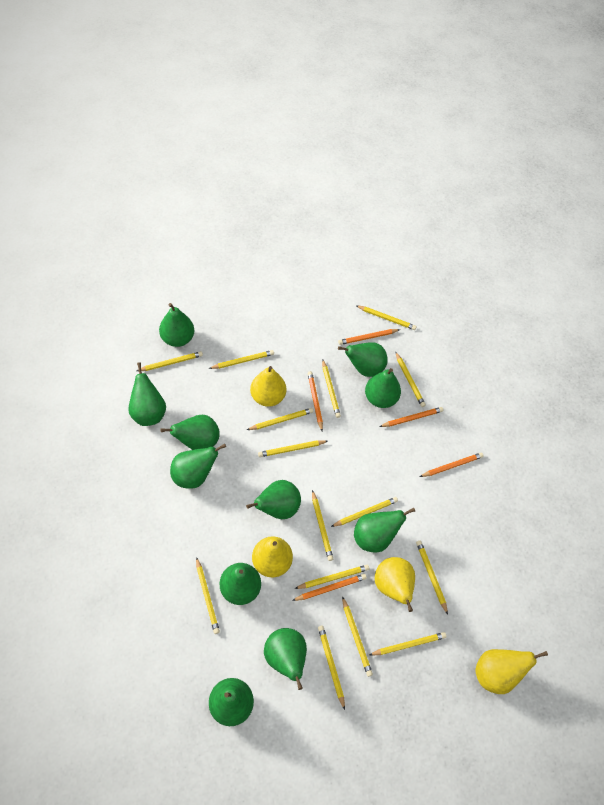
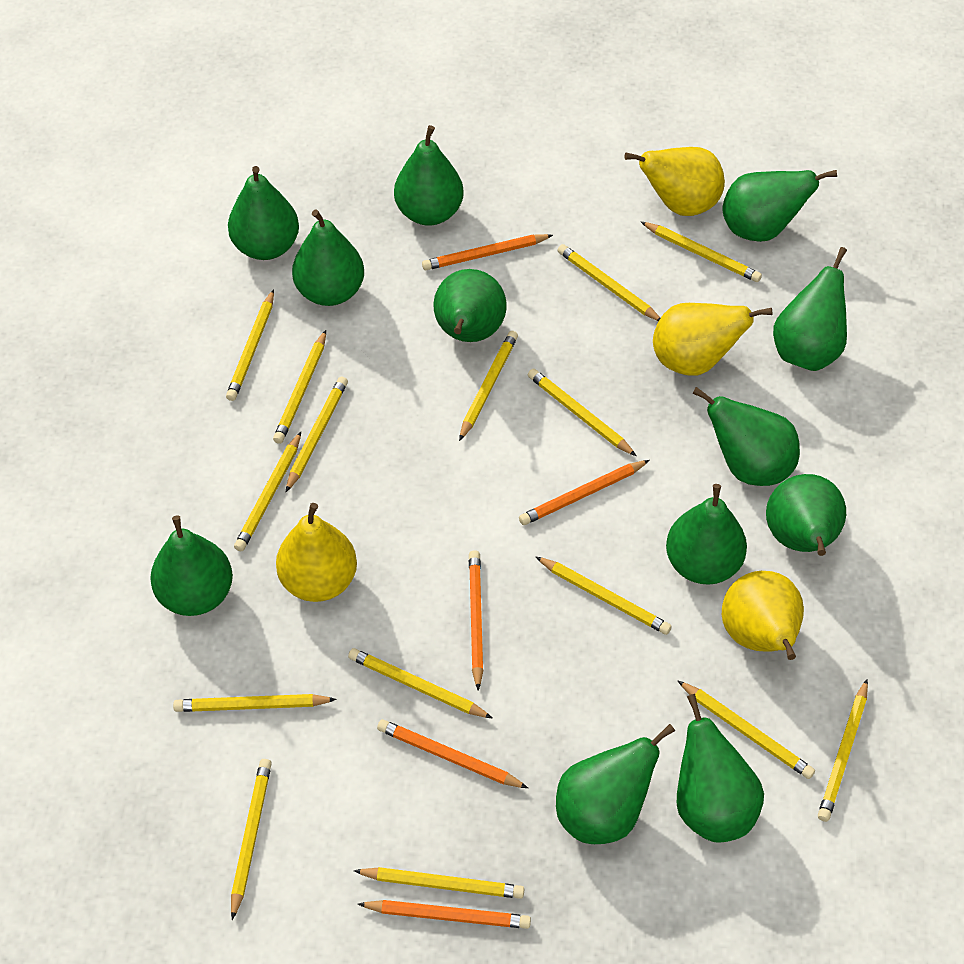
green pear: [128,362,166,426] [159,303,194,347] [160,415,220,450] [170,444,226,489] [209,678,254,726] [220,563,261,605] [246,480,301,519] [264,628,307,690] [338,342,388,377] [354,508,415,553] [365,368,401,408] = 11 -> [150,515,233,616] [228,166,299,260] [292,210,364,306] [394,125,464,226] [434,269,507,342] [556,724,675,844] [666,484,747,585] [677,694,764,842] [692,387,800,486] [722,170,837,242] [766,474,846,556] [773,247,847,371] = 12

